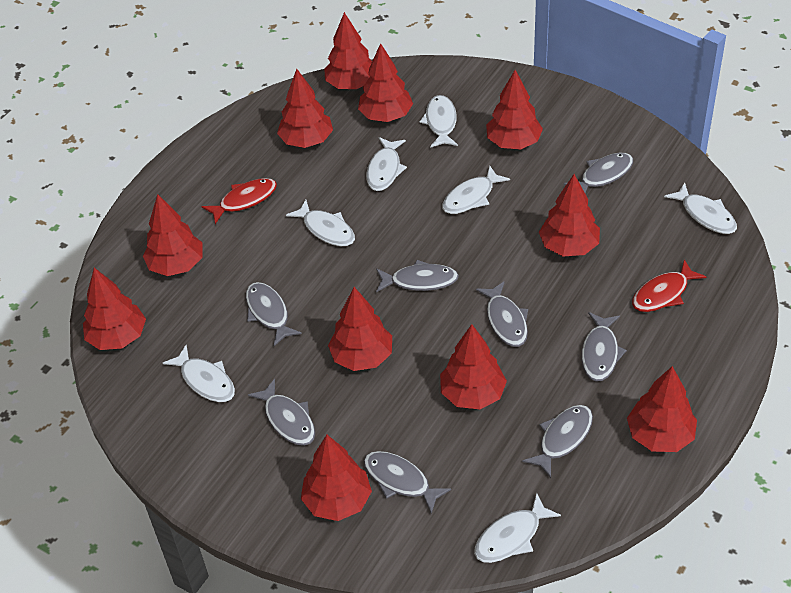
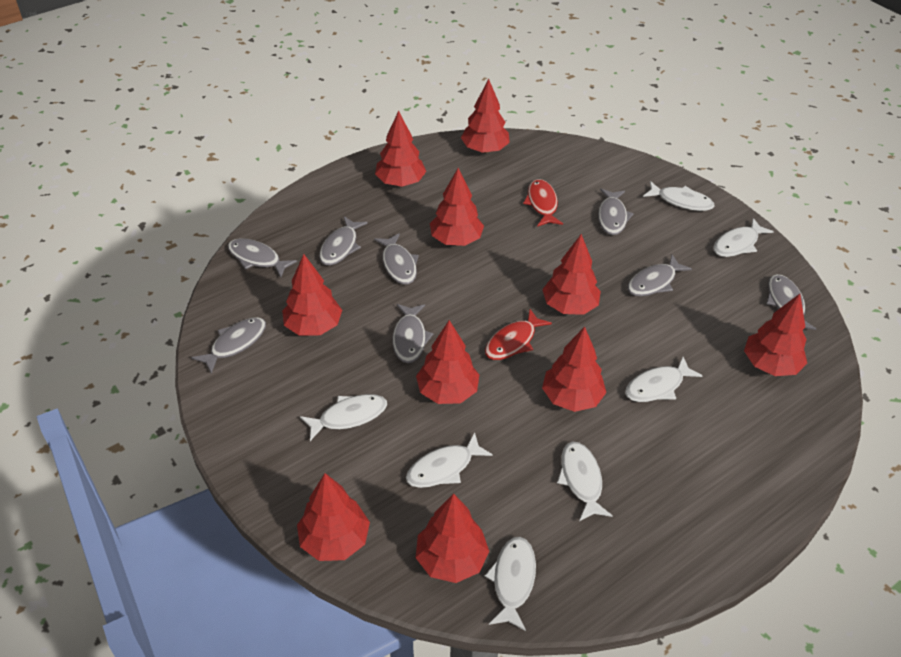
red tree: [83,268,146,350] [143,194,203,276] [277,69,333,148] [301,435,372,521] [324,12,372,89] [328,287,392,371] [358,43,413,122] [440,324,507,409] [486,70,543,149] [539,174,600,256] [627,366,697,452] = 11 -> [282,254,342,336] [297,473,370,561] [375,111,426,187] [416,320,479,404] [416,493,489,583] [430,168,484,246] [461,79,510,153] [542,234,601,315] [542,327,606,412] [744,294,807,376] = 10

